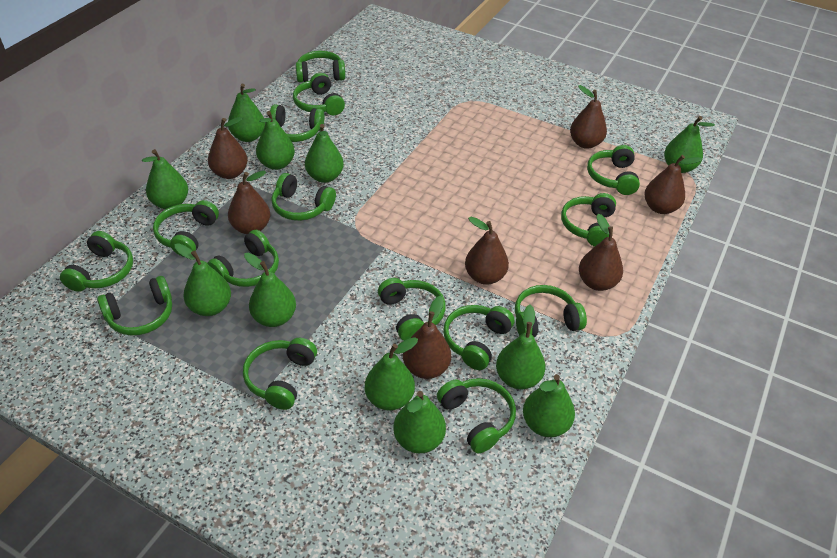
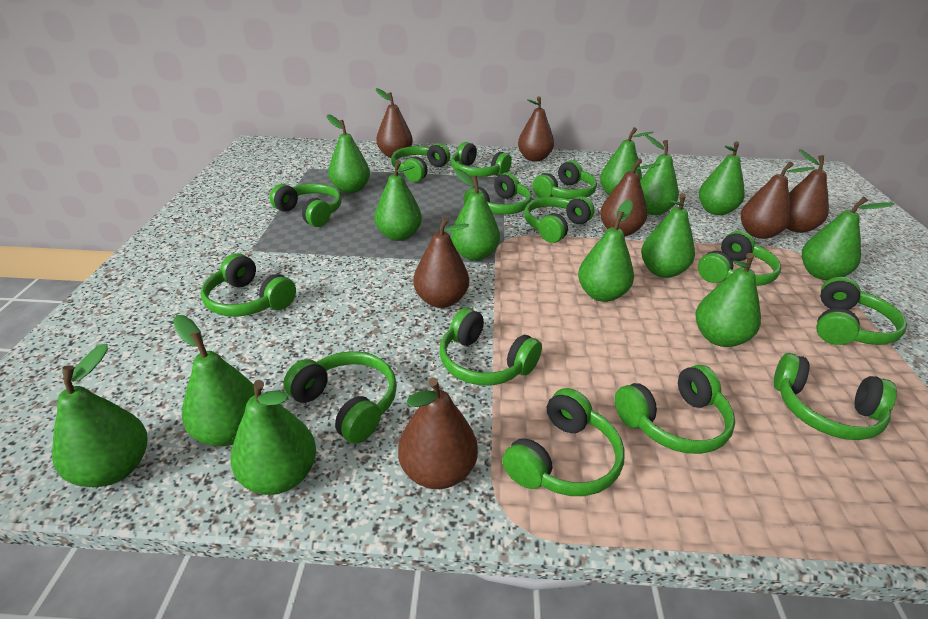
green headphones: [60,231,133,292] [97,276,172,336] [153,200,219,257] [207,230,279,287] [243,338,317,410] [270,104,324,142] [271,173,336,221] [293,73,345,116] [296,51,345,82] [378,278,446,341] [437,378,516,453] [443,305,515,370] [515,285,587,337] [561,193,616,247] [587,145,640,195] = 15 -> [201,253,296,316] [269,183,342,227] [283,351,397,444] [391,143,450,182] [440,308,542,386] [451,142,512,177] [464,172,532,214] [502,388,625,496] [524,196,594,243] [532,160,597,199] [615,365,735,454] [698,231,781,286] [774,353,897,440] [816,277,907,345] = 14
green pear: [142,149,188,209] [175,243,231,316] [228,84,265,142] [244,253,296,327] [256,111,295,170] [305,124,344,183] [365,337,418,411] [393,391,446,453] [496,305,545,389] [523,374,575,437] [664,116,715,173] = 11 -> [52,343,147,487] [173,315,255,446] [230,380,316,495] [327,114,370,193] [374,160,422,241] [451,168,500,261] [578,200,634,302] [600,127,653,195] [640,135,679,215] [641,193,695,278] [695,253,761,347] [699,142,745,215] [802,197,895,280] = 13

